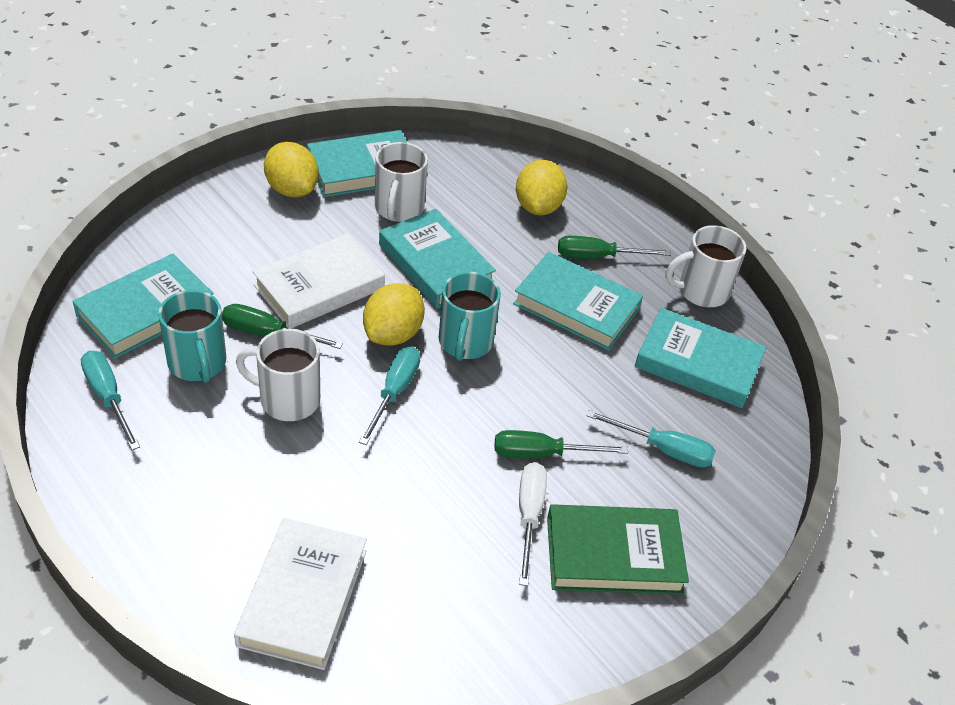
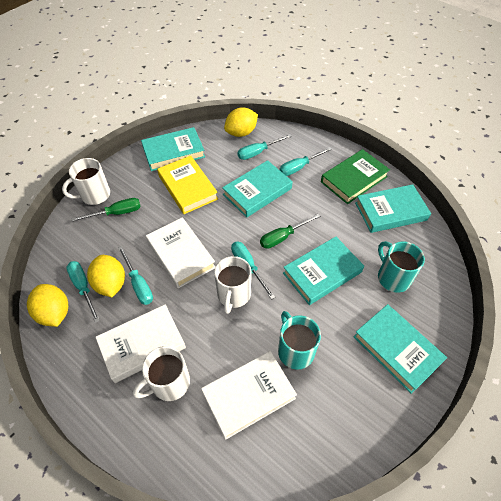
green screwdriver: [222,304,343,349] [494,430,628,458] [558,236,671,259] = 3 -> [72,198,141,222] [260,214,321,249] = 2
turquoise screwdriver: [81,351,140,450] [359,346,420,445] [587,410,716,468] = 3 -> [66,261,100,323] [118,246,153,305] [231,242,275,300] [237,134,292,160] [280,147,332,176] = 5
white book: [234,518,367,670] [253,234,385,329] = 2 -> [95,305,186,383] [146,217,215,288] [201,351,297,440] = 3
white screwdriver: [519,462,547,586] = 1 -> none = 0
yellow book: none = 0 -> [157,155,218,214] = 1

